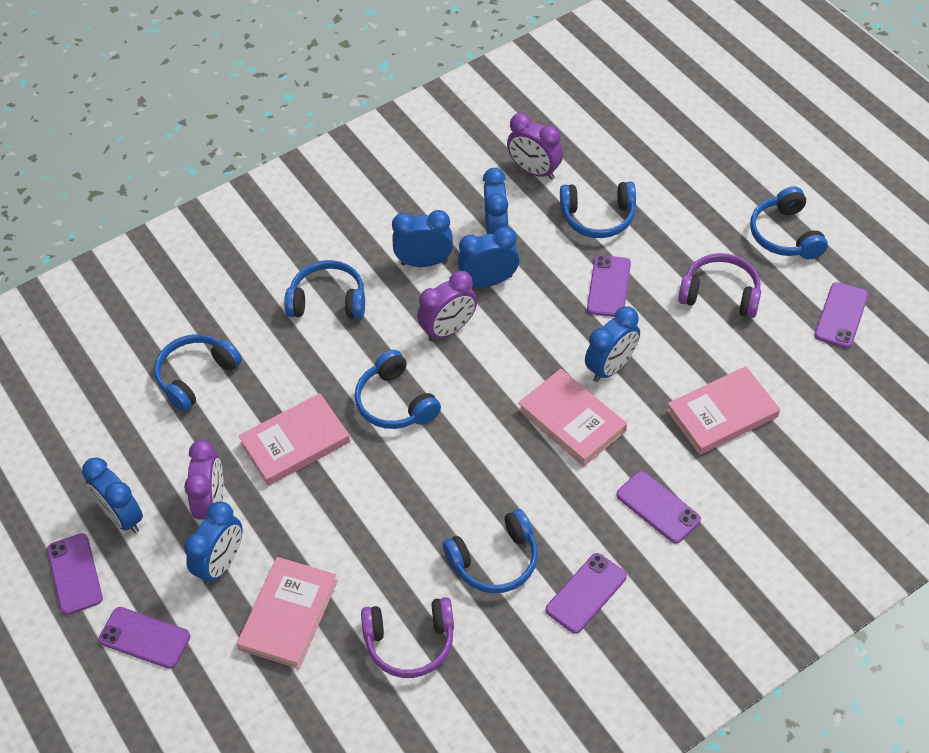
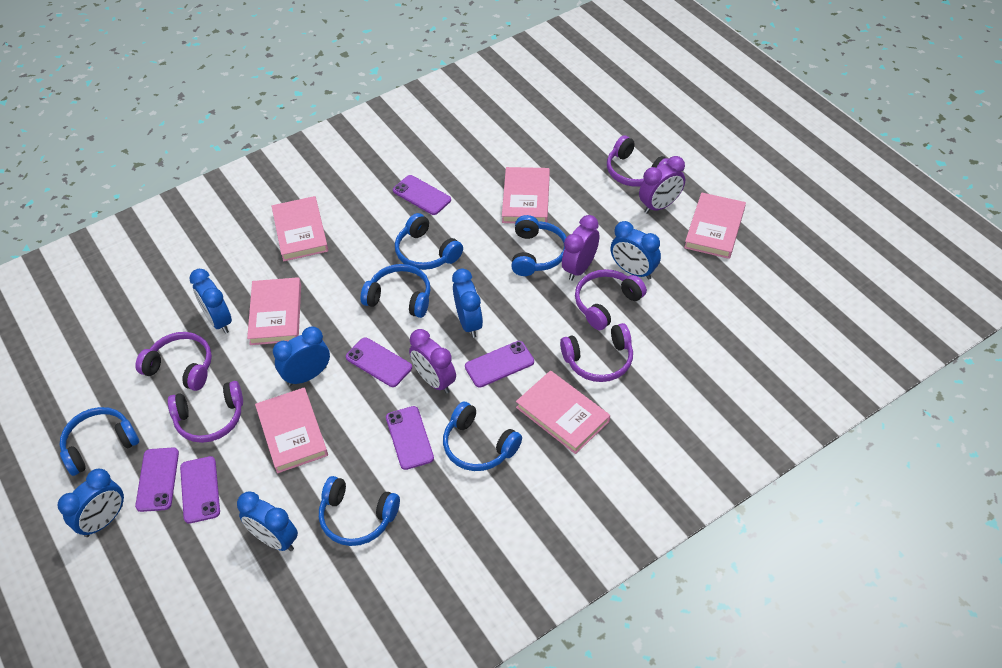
pink book: [237,557,338,669] [238,393,350,486] [518,369,627,466] [667,366,780,455] = 4 -> [247,277,301,345] [255,388,328,473] [272,196,328,261] [502,167,550,223] [516,371,610,454] [684,193,746,259] = 6
purple headphones: [361,597,454,678] [678,253,761,318] = 2 -> [135,332,212,391] [168,381,243,443] [560,323,633,382] [575,269,647,330] [607,135,668,187] = 5

